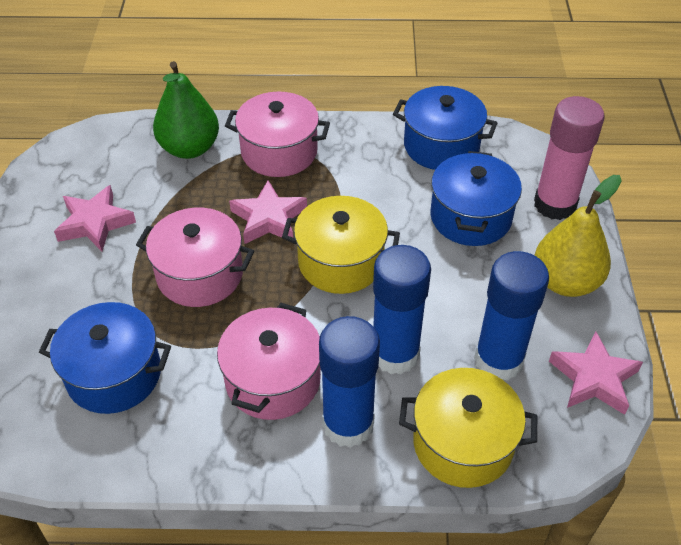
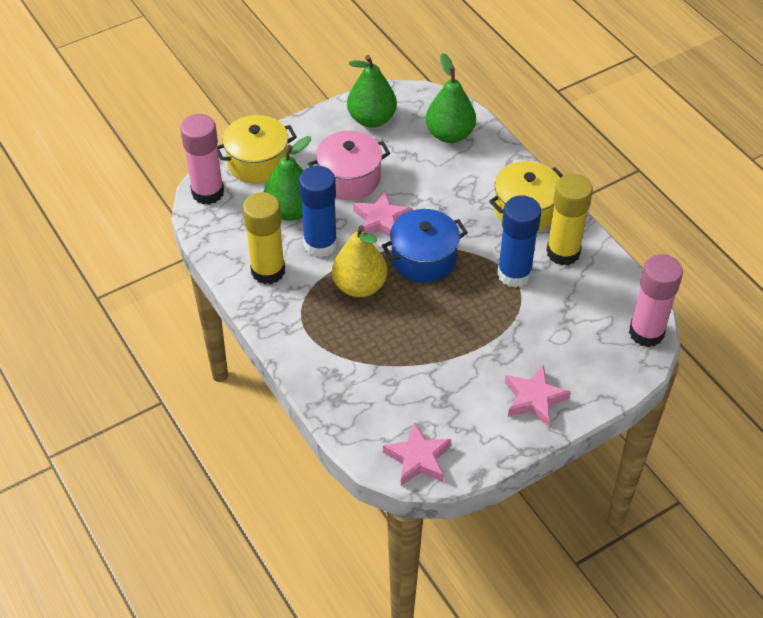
blue glue stick: [319,316,380,448] [373,245,431,374] [474,251,549,381] = 3 -> [299,166,338,257] [497,196,541,288] = 2
blue pot: [39,302,171,414] [393,86,497,170] [430,151,522,246] = 3 -> [382,209,468,283] = 1
green pear: [153,61,219,159] = 1 -> [264,136,311,221] [347,55,397,128] [426,53,476,143] = 3
pink glue stick: [534,96,604,220] = 1 -> [180,114,224,205] [629,254,683,347] = 2
pink pot: [136,208,254,307] [217,303,321,420] [225,92,330,177] = 3 -> [308,131,390,200] = 1
yellow glue stick: none = 0 -> [243,192,285,284] [546,174,593,265] = 2

